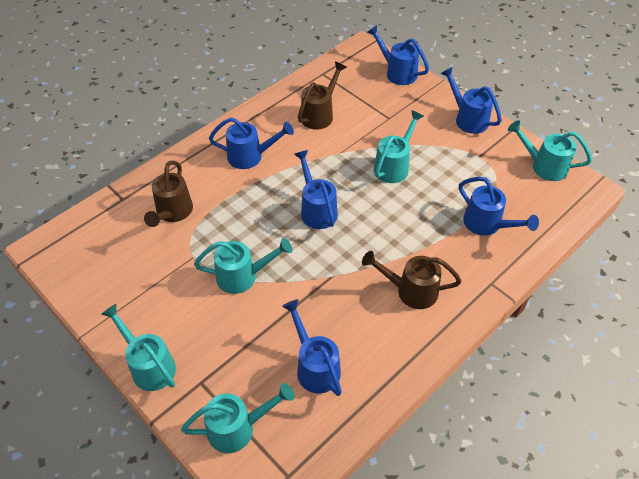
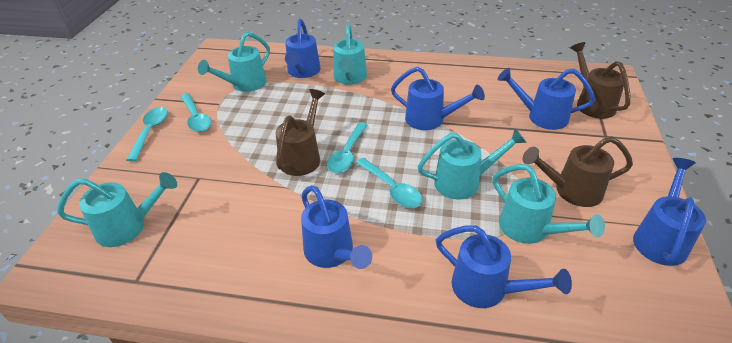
turquoise spoon: none = 0 -> [127,107,168,162] [180,93,212,132] [327,122,367,173] [356,158,423,208] = 4

